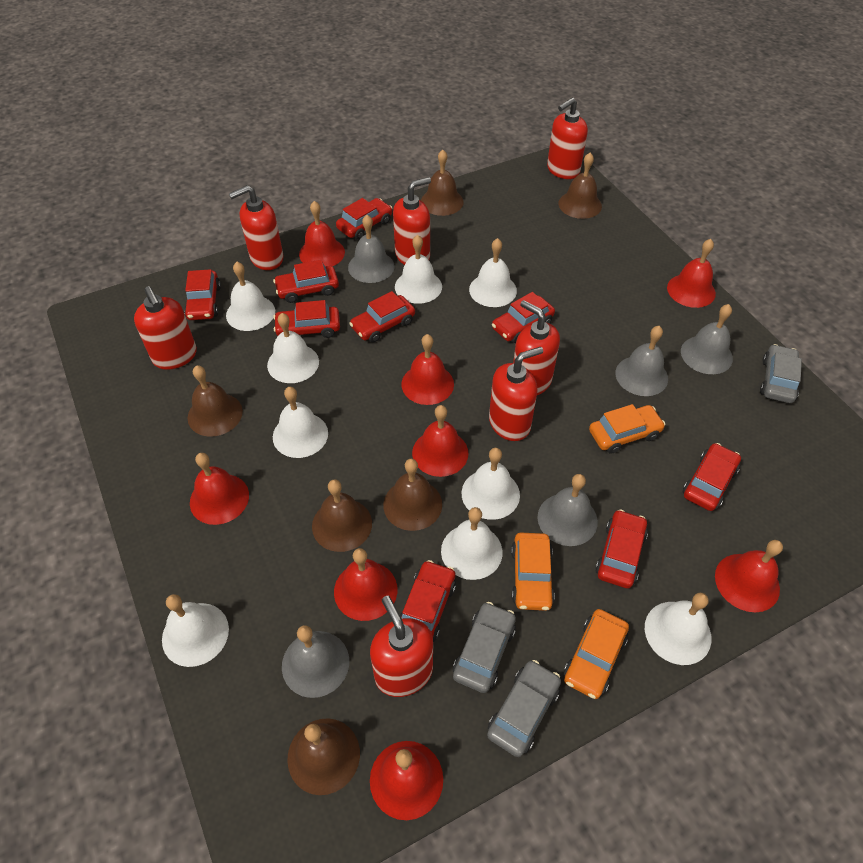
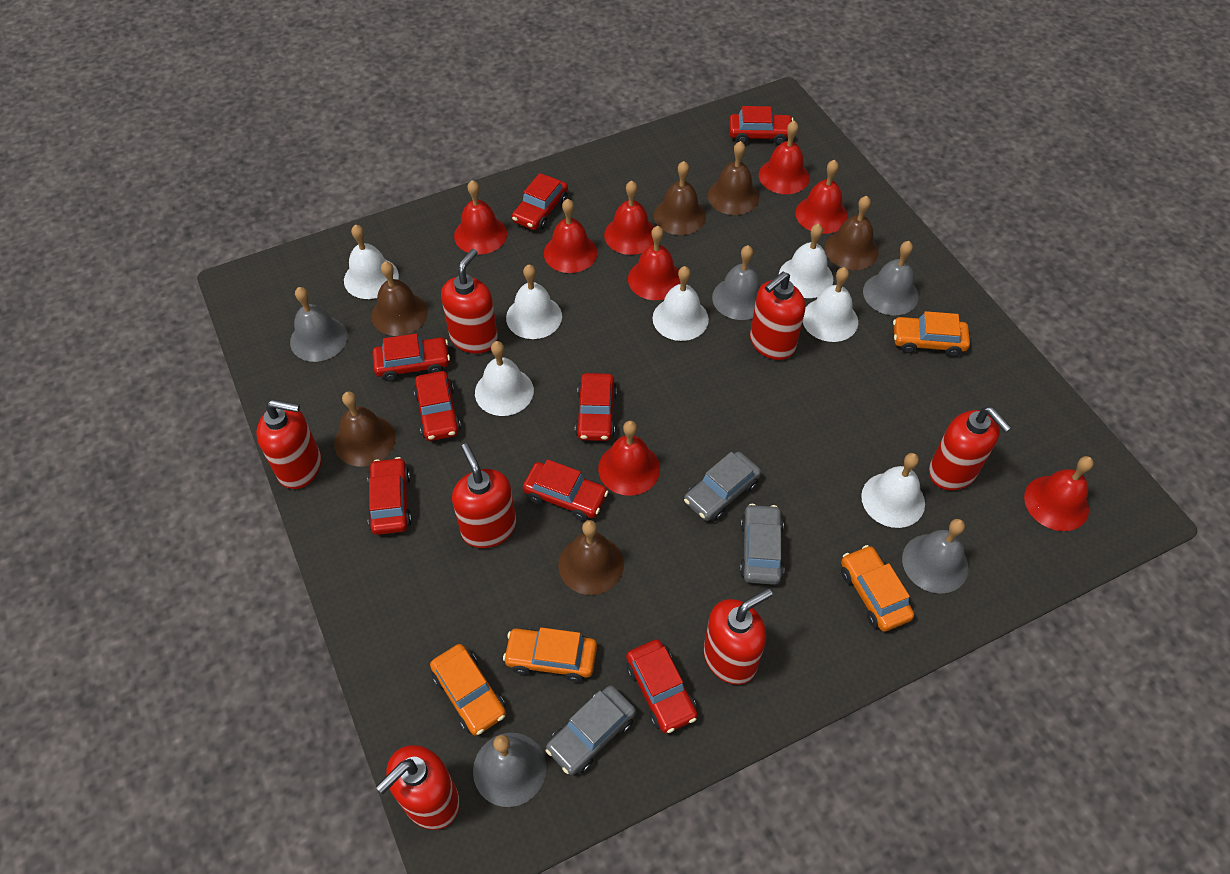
orange car: [511,533,555,611] [563,609,629,699] [589,404,665,454] = 3 -> [430,644,506,736] [503,627,597,682] [841,545,914,632] [893,311,970,357] = 4
red car: [184,269,221,320] [273,260,339,303] [273,300,340,338] [336,198,392,240] [349,291,415,342] [400,560,456,642] [492,292,555,343] [595,509,648,588] [683,443,741,511] = 9 -> [368,457,412,535] [372,333,450,381] [414,371,461,441] [512,173,568,230] [523,459,608,521] [575,373,617,441] [626,640,697,733] [729,106,793,145] = 8
white bell: [162,594,229,667] [226,262,275,331] [267,313,319,383] [273,387,328,458] [395,235,442,304] [441,507,503,580] [461,448,520,520] [469,238,517,307] [645,593,711,665] = 9 -> [344,224,399,299] [475,341,534,416] [506,264,562,339] [653,266,709,341] [779,224,833,298] [803,267,858,342] [861,453,925,528] = 7

